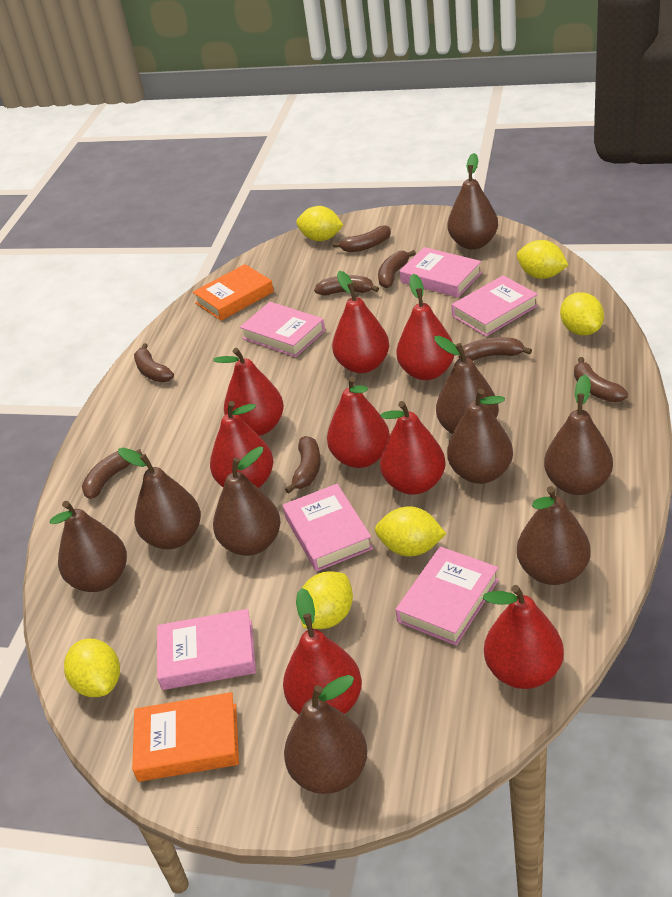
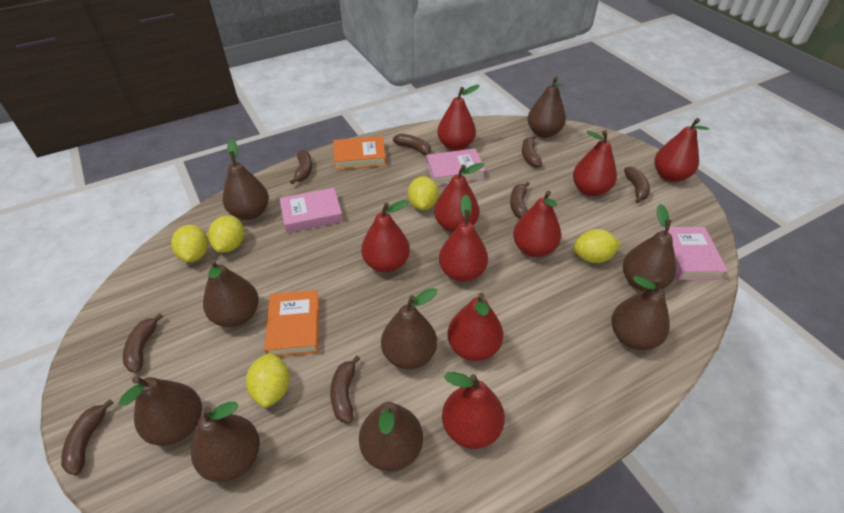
pink book: [157,609,256,690] [240,302,325,357] [283,484,373,572] [396,546,499,646] [400,247,482,297] [452,275,538,336] = 6 -> [279,188,343,233] [426,148,486,186] [662,227,728,280] = 3
red pear: [210,401,273,488] [213,348,284,436] [283,588,362,714] [327,376,390,468] [332,271,389,373] [380,401,446,495] [396,274,454,380] [483,585,564,689] = 8 -> [361,200,410,273] [434,163,484,232] [437,85,480,151] [439,195,488,282] [442,372,505,449] [447,293,503,361] [513,191,561,257] [573,130,617,196] [654,118,710,182] = 9
yellow lemon: [64,639,120,697] [296,206,344,241] [301,571,353,629] [375,506,446,556] [517,240,568,279] [560,292,604,336] = 6 -> [171,225,208,262] [208,216,244,253] [246,352,290,408] [408,176,439,210] [573,229,621,263] = 5

